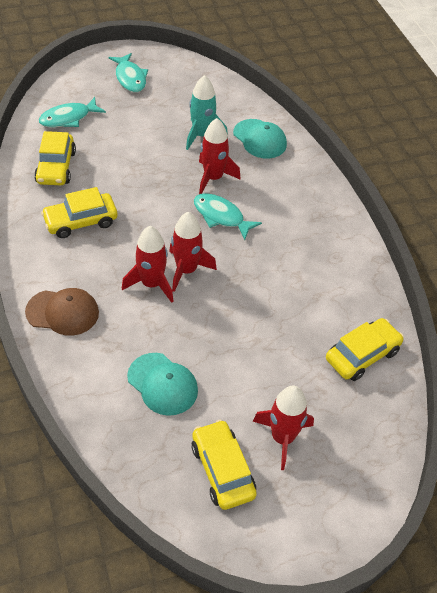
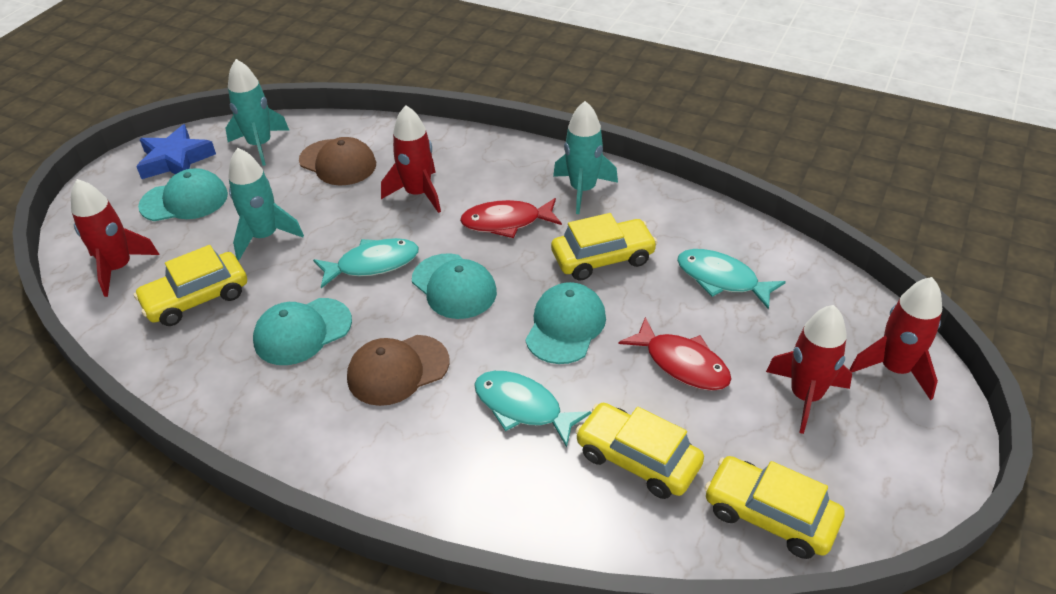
blue star: none = 0 -> [136,124,216,179] = 1
brown cap: [25,288,99,336] = 1 -> [299,137,376,185] [347,335,449,406] = 2
red fish: none = 0 -> [460,198,562,238] [619,317,731,391] = 2
turquoise cap: [127,353,198,416] [233,119,287,159] = 2 -> [138,168,228,221] [253,298,352,365] [412,253,497,319] [525,282,606,364] = 4
turquoise rocket: [186,75,228,150] = 1 -> [226,59,289,166] [228,148,304,260] [553,101,618,214] = 3

